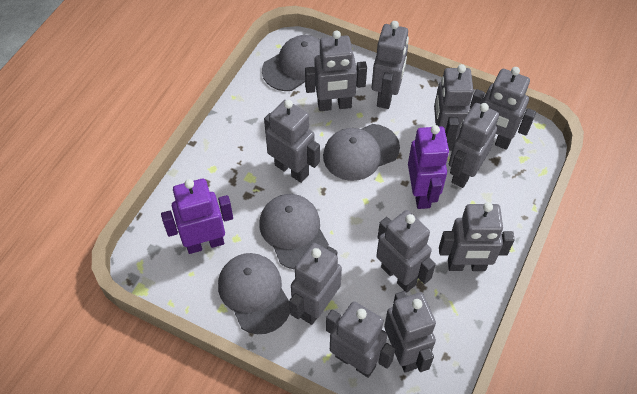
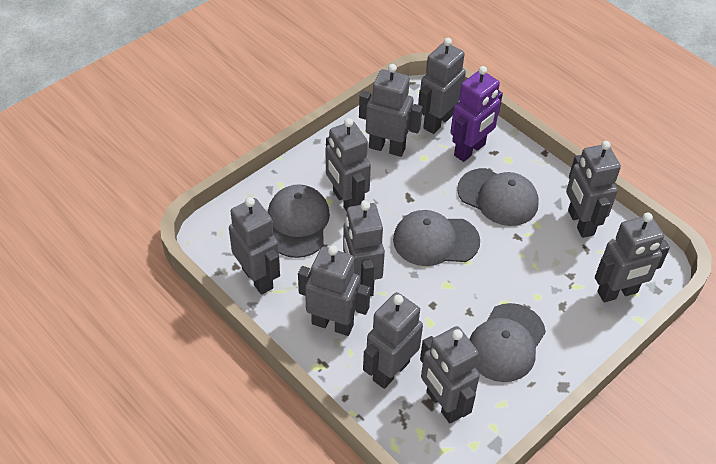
grey robot: [264,100,320,183] [289,243,342,325] [305,30,367,111] [326,302,396,378] [372,21,409,109] [376,210,436,293] [384,291,436,372] [434,64,474,151] [439,202,515,271] [449,103,499,188] [470,67,536,150] = 11 -> [229,197,280,294] [298,245,370,336] [326,118,371,212] [343,201,385,296] [359,64,423,157] [363,292,423,389] [418,38,466,134] [420,326,480,423] [566,141,621,238] [595,212,670,302] = 10
purple robot: [161,179,233,254] [408,125,449,209] = 2 -> [450,66,503,162] = 1

